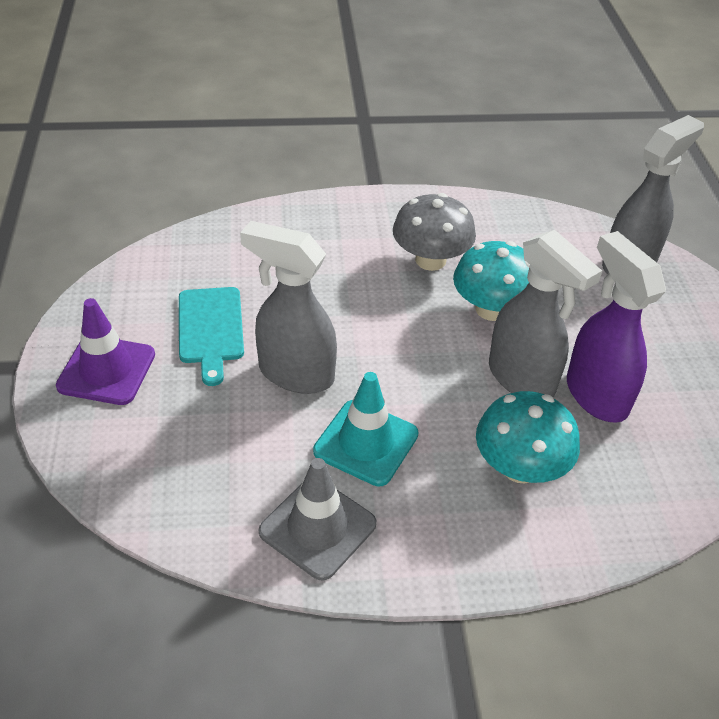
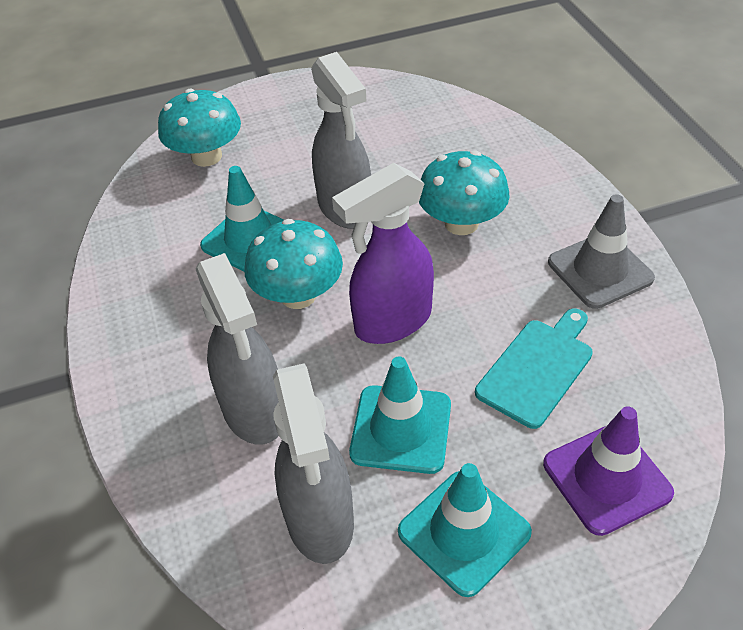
grey mushroom: [393,193,476,271] = 1 -> none = 0
turquoise mushroom: [453,241,530,321] [476,391,580,484] = 2 -> [158,89,241,167] [244,219,343,309] [419,150,510,235] = 3
turquoise traffic cone: [313,372,419,486] = 1 -> [200,166,284,272] [349,357,451,474] [398,463,532,597] = 3

